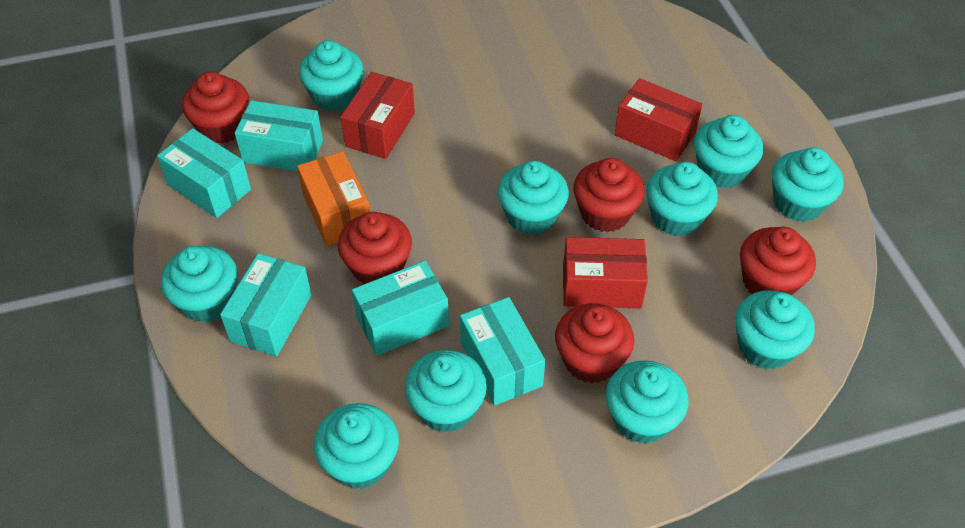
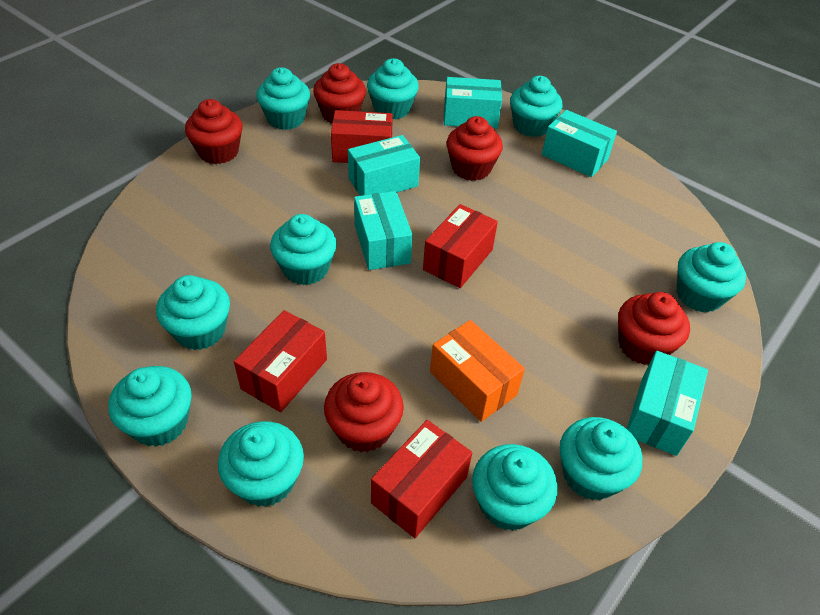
red box: [341,72,415,159] [563,237,648,309] [614,78,702,161] = 3 -> [234,310,327,412] [331,110,393,163] [371,420,472,538] [423,204,498,288] = 4

